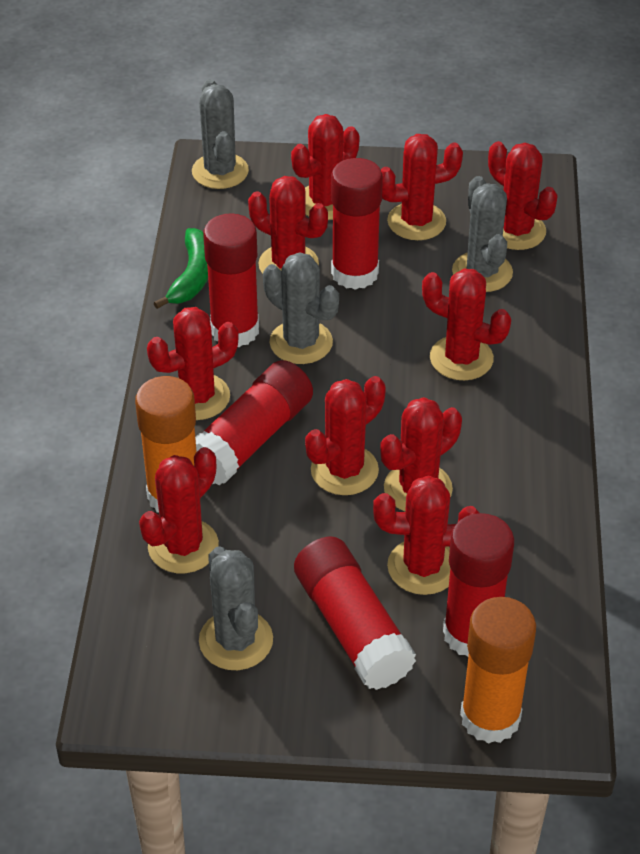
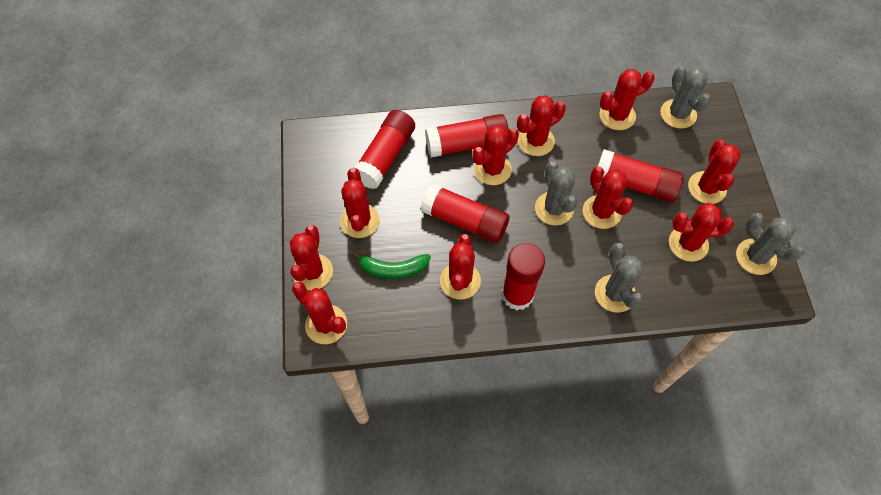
orange glue stick: [135,376,197,512] [460,597,536,744] = 2 -> none = 0

